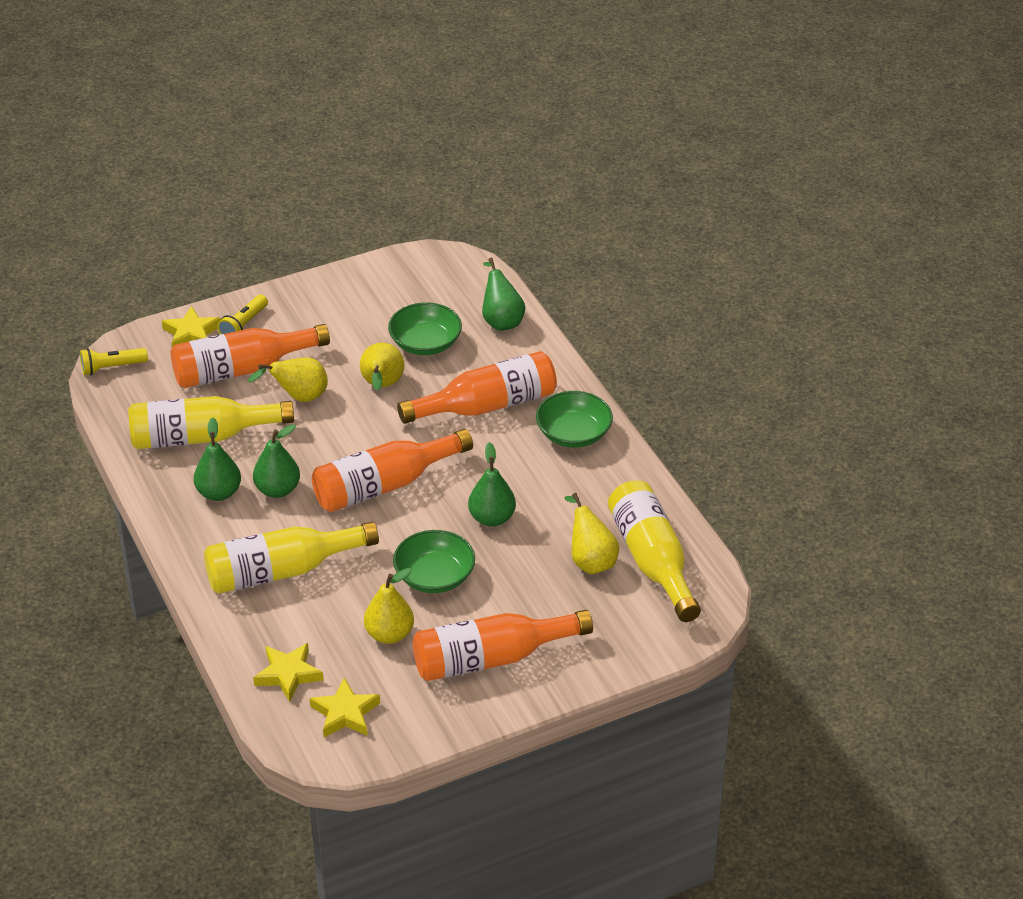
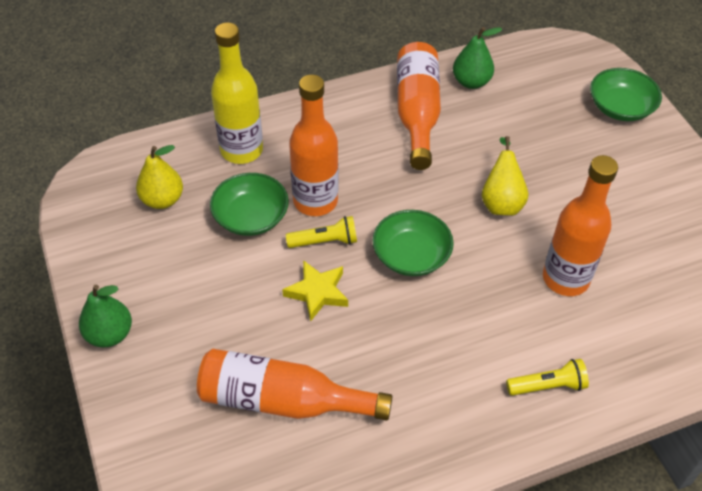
green pear: [194,417,241,501] [253,424,300,498] [468,442,516,527] [482,258,525,331] = 4 -> [79,285,132,347] [453,27,502,89] = 2
yellow bottle: [128,396,294,449] [204,522,379,594] [608,480,701,622] = 3 -> [211,22,263,164] = 1
yellow pear: [248,358,328,402] [360,343,405,391] [364,568,414,644] [564,493,619,574] = 4 -> [136,145,183,209] [482,136,528,216] = 2
yellow star: [162,306,221,347] [253,643,324,702] [310,677,380,738] = 3 -> [282,260,348,322] = 1

